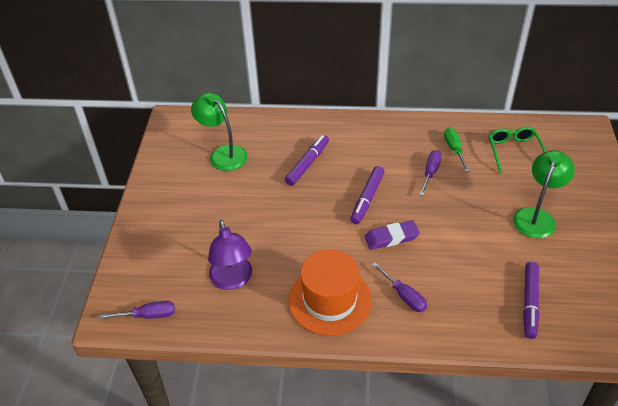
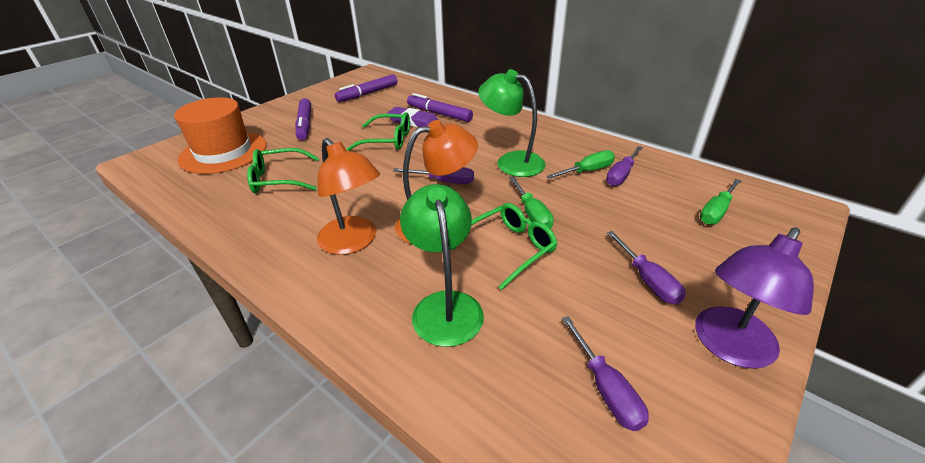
green glasses: [488,126,546,173] = 1 -> [247,148,319,193] [347,112,410,151] [452,203,558,290] = 3
green screwdriver: [444,128,470,172] = 1 -> [509,177,554,229] [547,150,615,179] [700,179,741,225] = 3
orange lamp: none = 0 -> [317,138,380,255] [395,120,478,244] = 2
purple screwdriver: [99,301,175,319] [372,262,427,312] [419,150,442,196] = 3 -> [393,167,474,184] [562,316,649,431] [606,146,643,186] [607,231,685,305] = 4

